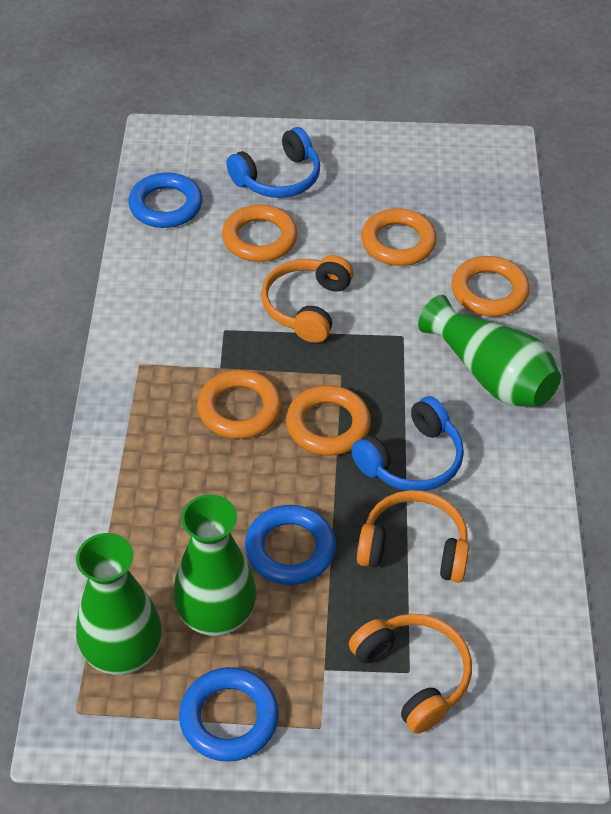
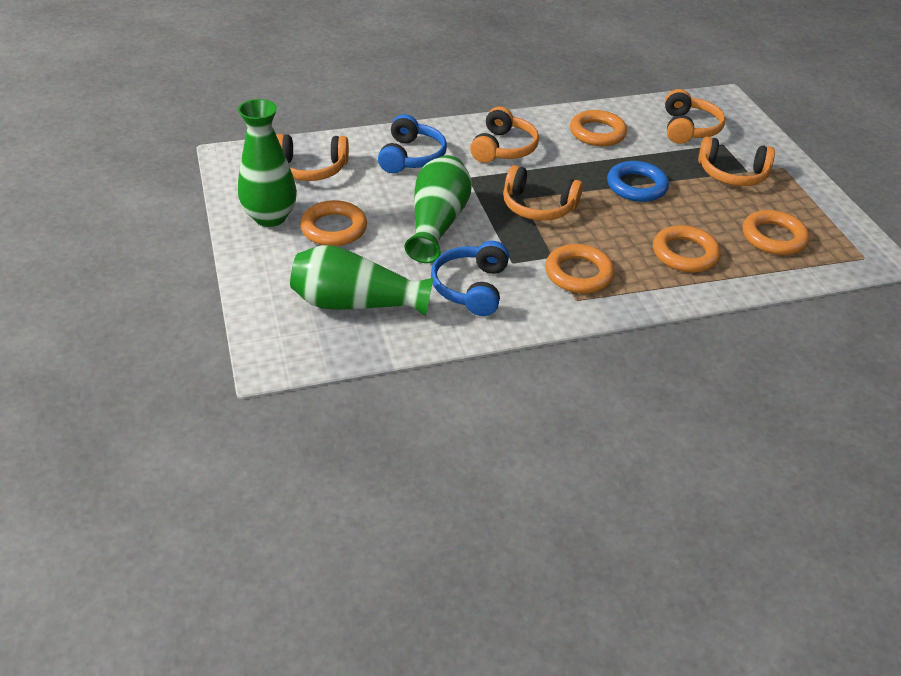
blue ring: [128,172,203,228] [179,667,279,762] [245,505,336,585] = 3 -> [607,161,669,202] = 1
orange headphones: [261,255,353,343] [349,614,472,734] [357,490,469,583] = 3 -> [276,134,349,181] [470,106,539,163] [503,165,583,221] [665,89,725,144] [698,137,775,186] = 5

